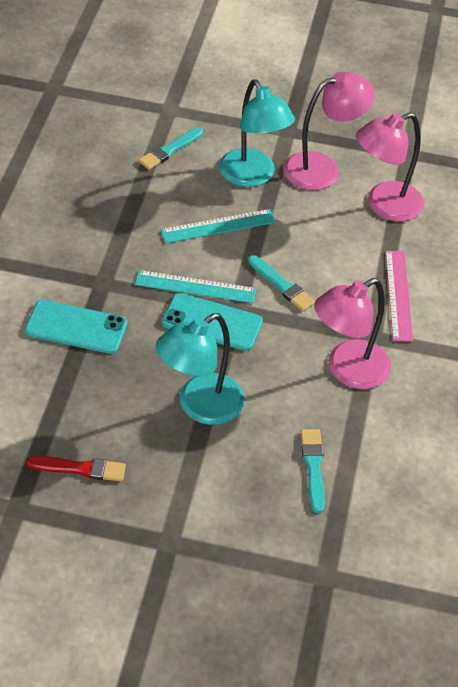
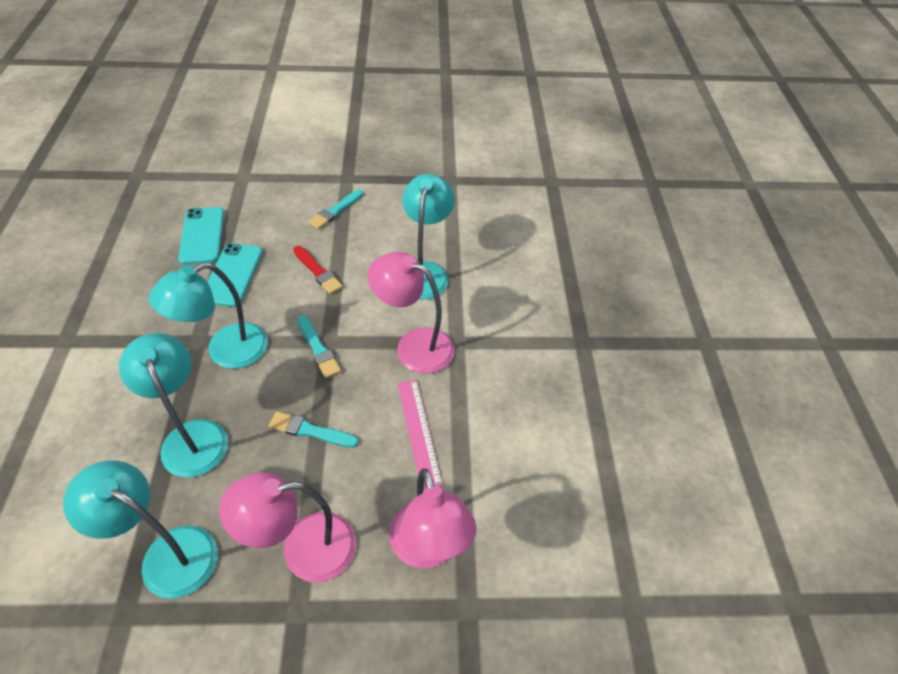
turquoise lamp: [156,313,245,425] [219,79,295,187] = 2 -> [63,460,218,599] [119,333,228,477] [149,262,268,369] [402,174,455,300] = 4
turquoise ruler: [135,270,256,303] [160,209,276,243] = 2 -> none = 0

